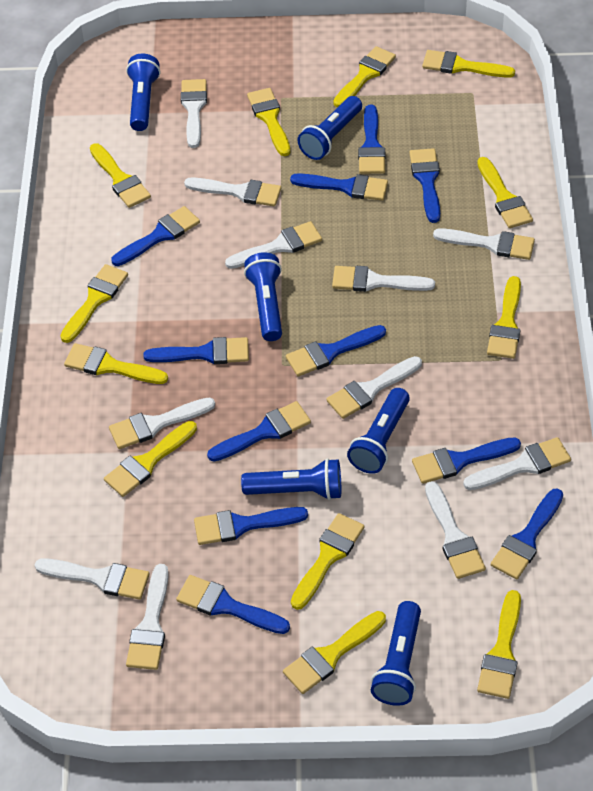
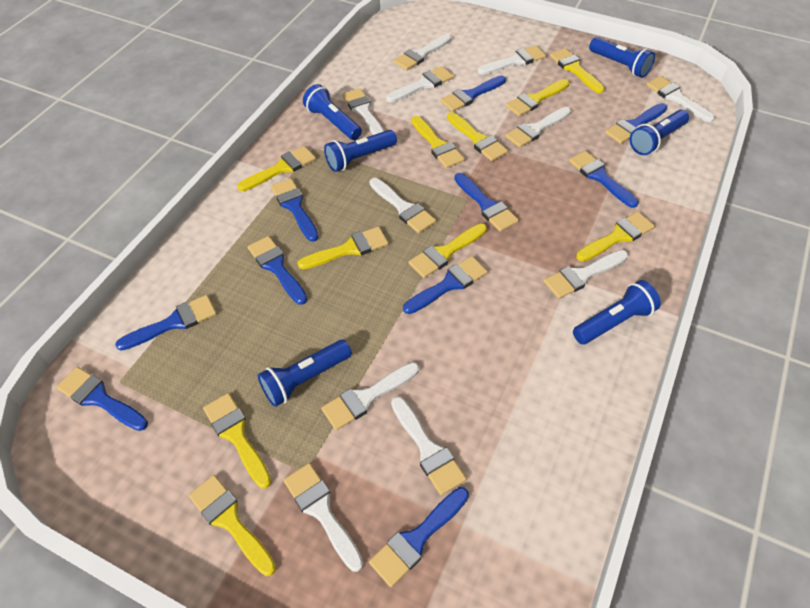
blue brush: [111,206,200,266] [144,337,249,364] [176,575,290,634] [194,507,308,545] [207,401,311,462] [286,325,386,376] [290,173,388,201] [358,105,385,174] [409,148,440,223] [412,437,521,484] [491,488,563,579] = 11 -> [57,367,148,431] [115,295,217,351] [248,236,307,305] [271,178,319,242] [369,487,469,587] [403,256,488,314] [440,75,506,112] [454,173,519,232] [569,151,639,208] [605,103,667,144] = 10
yellow brush: [60,264,128,343] [64,343,168,384] [90,143,151,208] [104,421,197,497] [247,88,290,156] [283,611,386,694] [291,513,364,610] [334,46,396,107] [422,50,515,78] [477,157,533,228] [477,590,521,699] [487,276,521,359] = 12 -> [189,475,276,576] [203,393,272,489] [237,146,316,191] [298,227,388,269] [408,223,487,278] [411,116,464,168] [447,112,508,161] [505,79,569,116] [550,48,605,93] [576,212,655,262] = 10

